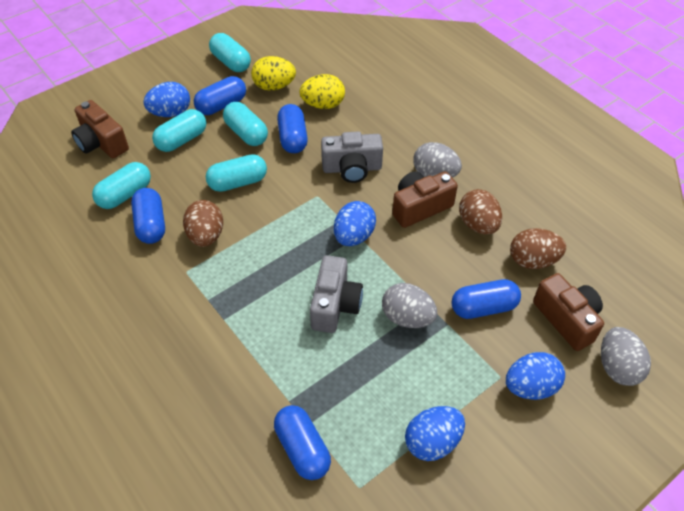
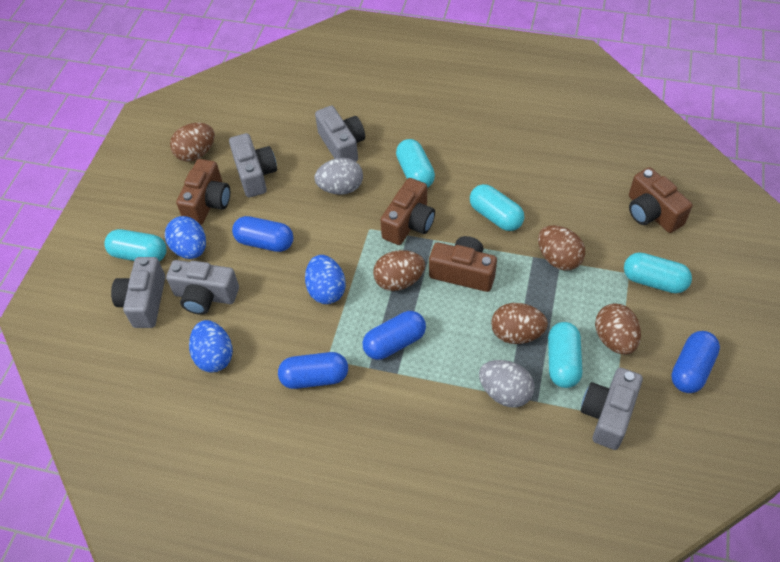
blue capsule: [131,188,165,244] [194,76,246,115] [274,405,331,480] [277,104,308,153] [451,279,521,319] = 5 -> [232,216,293,252] [278,352,348,389] [363,311,426,360] [671,331,720,393] = 4
blue egg: [143,82,190,117] [334,201,376,246] [405,406,465,461] [506,352,565,400] = 4 -> [165,216,206,259] [189,320,233,372] [305,255,346,304] = 3
brown camera: [71,100,129,158] [392,171,458,228] [533,273,604,351] = 3 -> [176,159,230,225] [380,178,435,245] [429,236,497,292] [629,167,692,233] = 4
brown egg: [183,200,223,247] [459,189,502,234] [510,228,566,269] = 3 -> [170,123,215,162] [373,250,425,291] [491,303,548,344] [538,225,585,271] [595,304,641,355] = 5
grey camera: [310,255,363,333] [321,131,383,183] = 2 -> [111,257,165,328] [166,260,239,315] [229,133,277,197] [315,106,365,162] [580,368,643,450] = 5
grey egg: [382,283,437,328] [413,142,462,178] [601,327,651,386] = 3 -> [314,158,363,195] [479,360,535,408] = 2
yellow egg: [251,56,296,90] [299,74,345,109] = 2 -> none = 0

